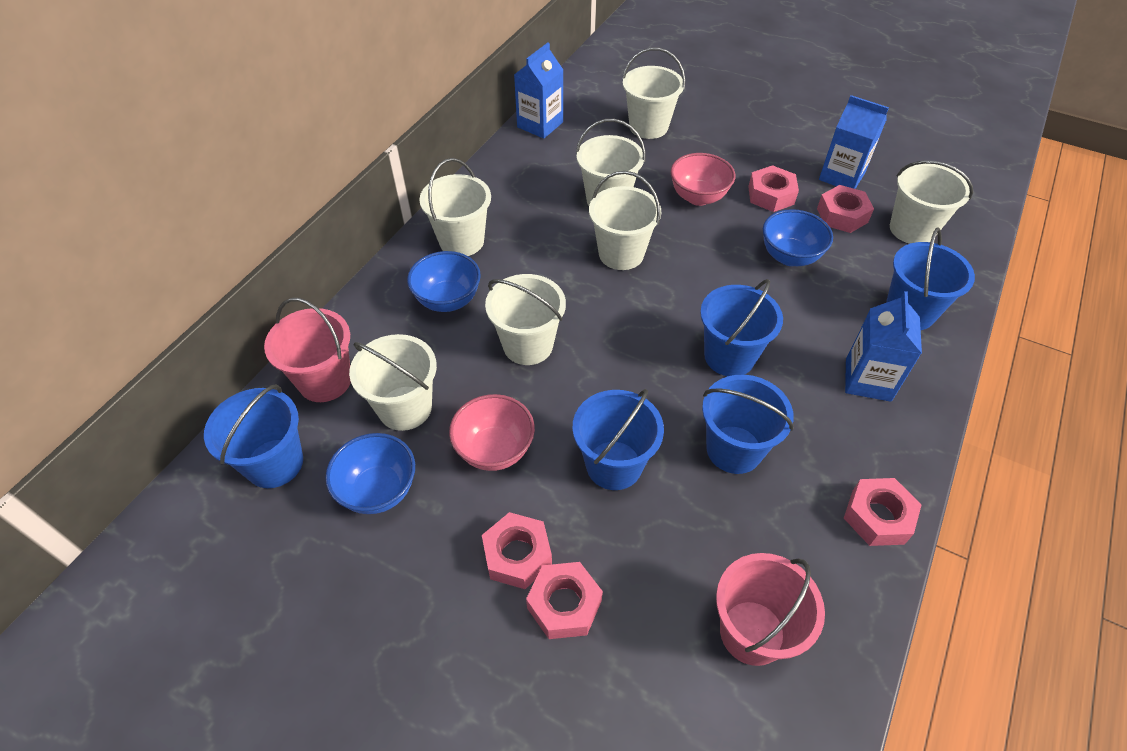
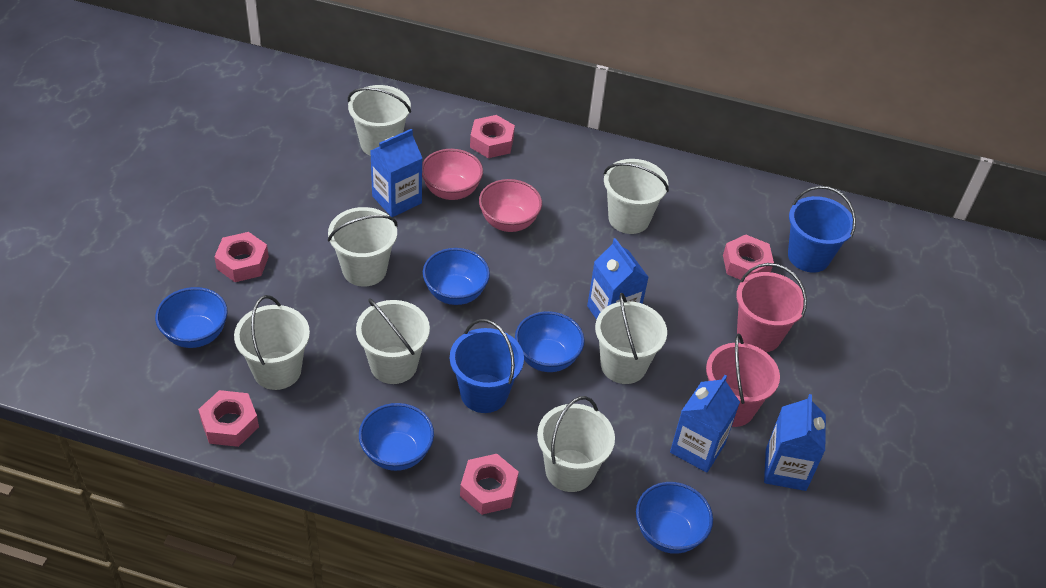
blue bowl: [325,433,415,514] [407,251,481,312] [763,209,833,266] = 3 -> [155,287,228,348] [359,403,434,471] [423,248,490,305] [515,311,585,372] [636,482,713,554] = 5
blue bucket: [204,384,303,488] [573,389,664,490] [700,279,783,376] [702,375,794,474] [886,228,975,330] = 5 -> [450,319,524,413] [788,186,856,272] = 2
blue carton: [514,43,563,139] [819,95,889,189] [845,291,922,402] = 3 -> [370,129,422,217] [587,238,649,320] [670,375,740,473] [764,394,826,491] = 4

